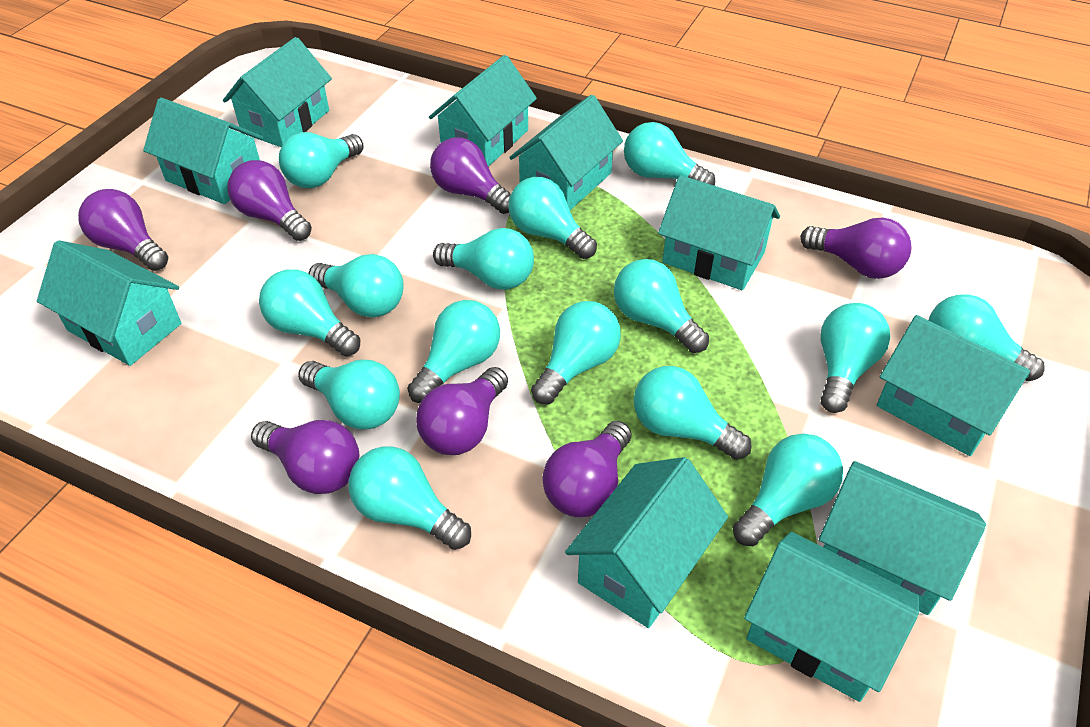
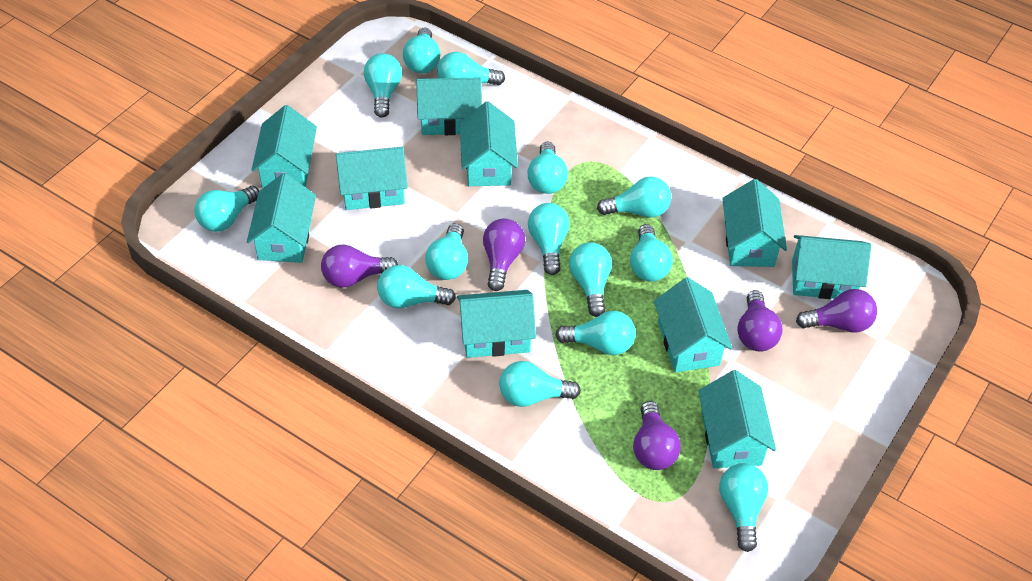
purple light bulb: [78,189,168,271] [227,160,312,241] [251,420,360,494] [416,367,508,455] [430,138,511,214] [543,421,631,517] [800,217,912,279] = 7 -> [321,245,398,288] [483,219,525,291] [633,401,681,470] [737,290,782,352] [796,289,877,333] = 5
turquoise light bulb: [259,269,360,356] [279,132,364,188] [298,360,400,430] [308,254,404,318] [349,447,471,550] [407,300,500,403] [433,228,534,290] [508,177,597,259] [531,301,621,404] [614,259,709,353] [624,122,715,186] [634,366,752,460] [733,433,843,546] [820,303,890,413] [929,294,1045,381] = 15 -> [195,186,259,232] [364,53,402,118] [377,265,456,308] [403,27,441,74] [425,223,468,280] [437,52,505,85] [499,361,581,407] [527,142,568,194] [528,203,570,275] [555,311,636,355] [569,242,612,317] [597,176,671,218] [630,224,673,282] [719,463,768,552] = 14

